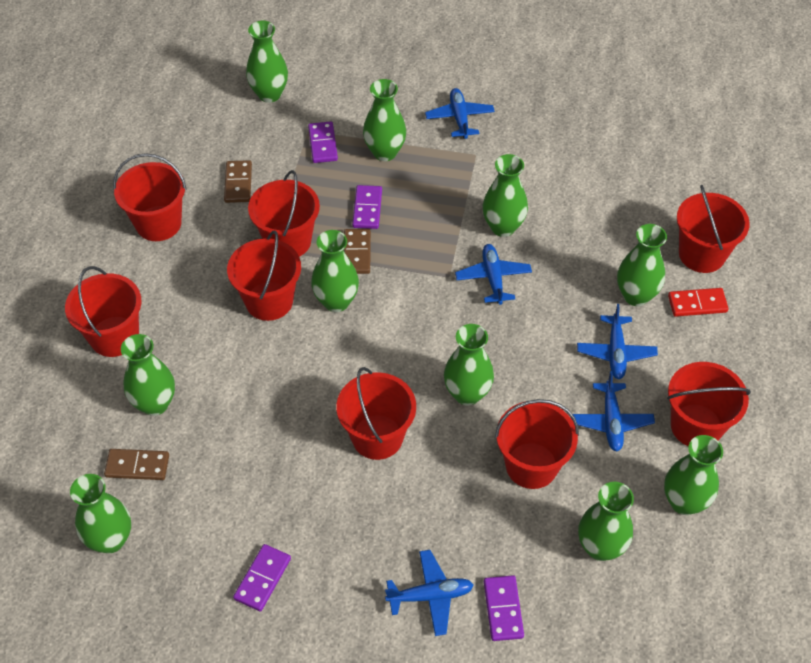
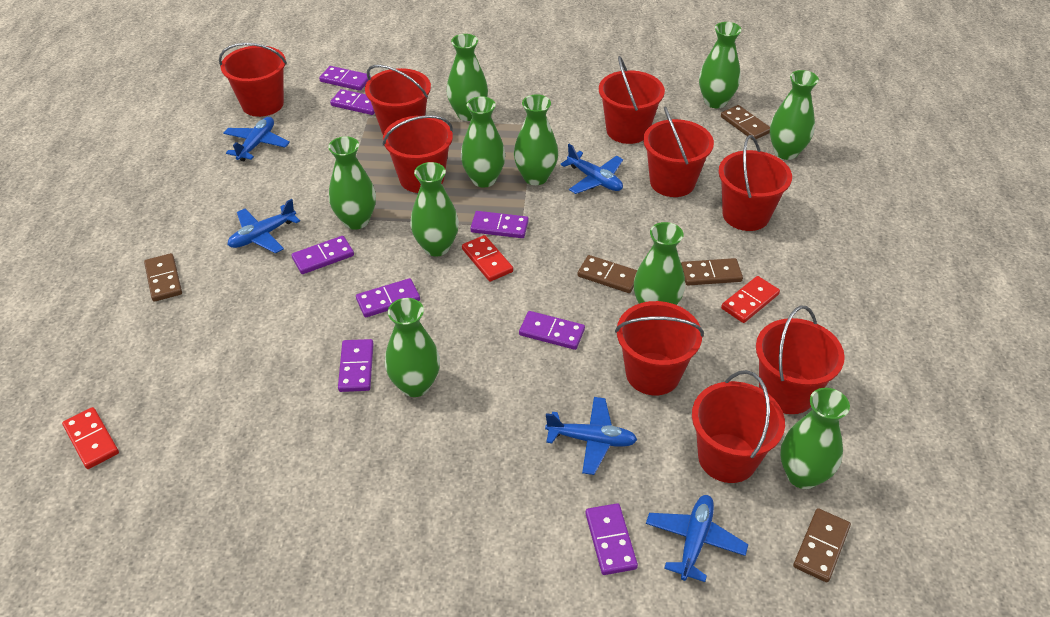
brown domino: [104,449,169,480] [224,160,252,203] [343,229,371,274] = 3 -> [144,253,182,302] [577,255,637,293] [681,258,743,286] [721,105,770,139] [793,508,851,582] = 5
purple domino: [233,544,291,612] [308,121,338,163] [352,185,382,229] [484,575,524,641] = 4 -> [292,236,354,274] [319,66,371,91] [330,89,375,115] [338,339,374,392] [356,278,420,318] [470,211,529,238] [519,311,585,350] [585,503,638,575] = 8
red bucket: [65,266,142,357] [113,153,186,241] [227,231,301,321] [248,170,320,257] [336,367,416,460] [495,399,579,489] [667,362,751,446] [677,185,750,273] = 8 -> [219,43,287,117] [365,65,431,134] [383,115,453,193] [599,56,665,144] [615,301,704,396] [643,106,714,197] [692,370,785,483] [718,135,792,231] [756,305,845,414] = 9
red domino: [668,288,729,317] = 1 -> [62,407,119,469] [462,235,513,282] [721,276,780,323] = 3

